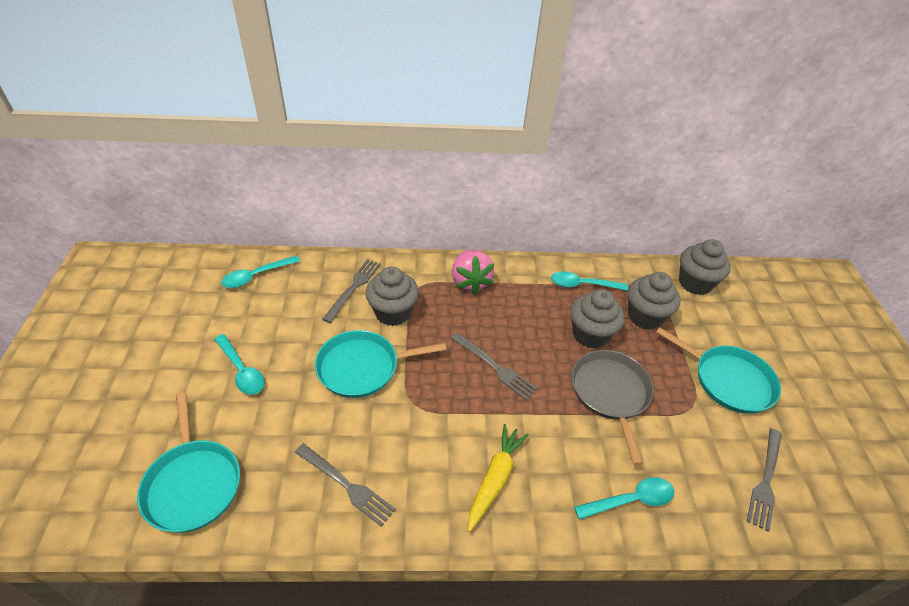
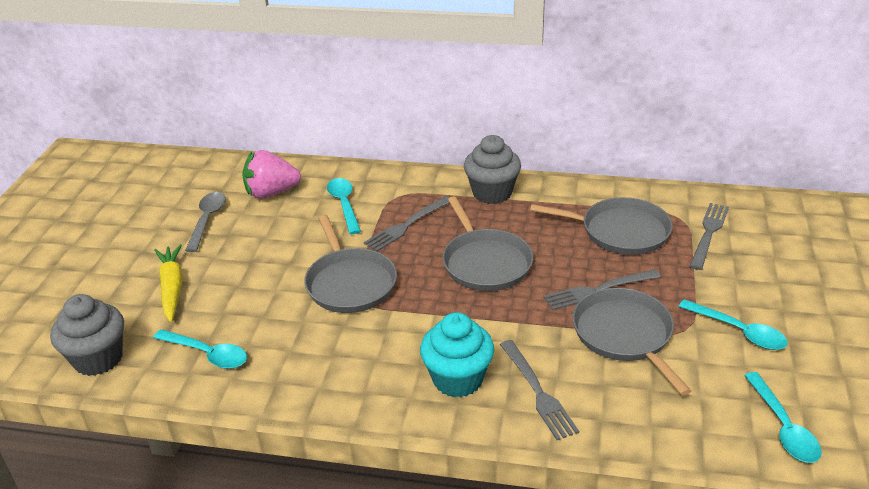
grey cupcake: [365,267,419,326] [570,289,624,349] [628,272,680,330] [679,239,731,295] = 4 -> [50,294,124,376] [464,135,521,204] = 2
grey pan: [572,350,654,465] = 1 -> [304,215,397,313] [442,196,533,291] [530,197,673,255] [572,288,691,396] = 4
grey spoon: none = 0 -> [185,192,226,252] = 1
turquoise cupcake: none = 0 -> [420,312,494,398] = 1
turquoise pan: [137,393,240,533] [315,330,446,398] [656,327,781,414] = 3 -> none = 0

